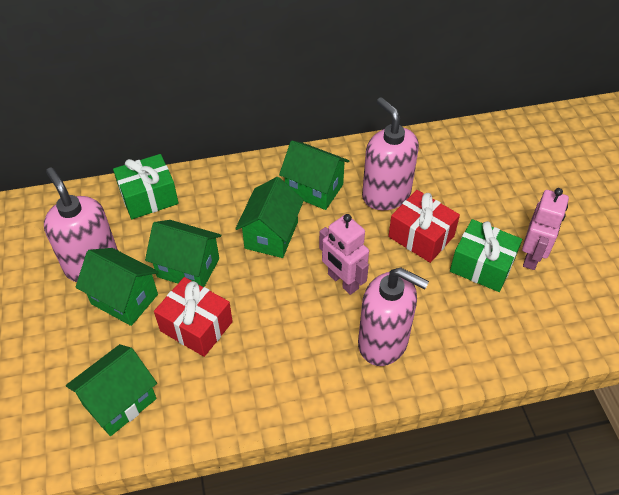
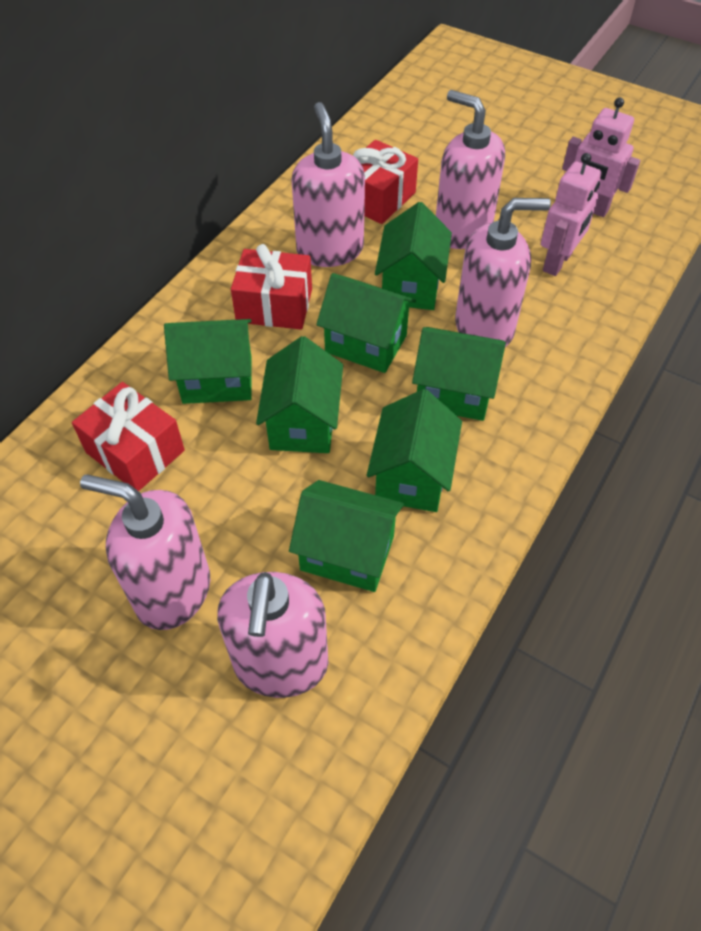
green gift: [113,154,179,219] [450,219,522,292] = 2 -> none = 0
green house: [66,344,157,436] [76,248,159,326] [145,220,221,287] [235,177,304,258] [279,140,349,210] = 5 -> [164,319,252,404] [256,336,343,453] [289,480,404,592] [316,273,416,373] [367,389,462,512] [375,202,452,310] [412,327,506,421] = 7
pink soap dispenser: [44,167,118,282] [358,267,429,366] [362,97,419,210] = 3 -> [80,474,210,630] [217,572,328,698] [292,102,365,267] [436,90,505,249] [455,198,551,347] = 5
red gift: [154,277,233,357] [388,190,460,263] = 2 -> [72,382,185,491] [231,244,312,330] [353,140,418,224] = 3

